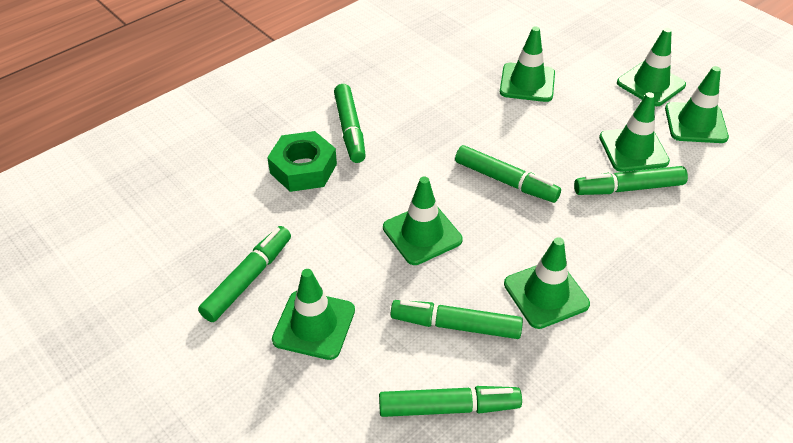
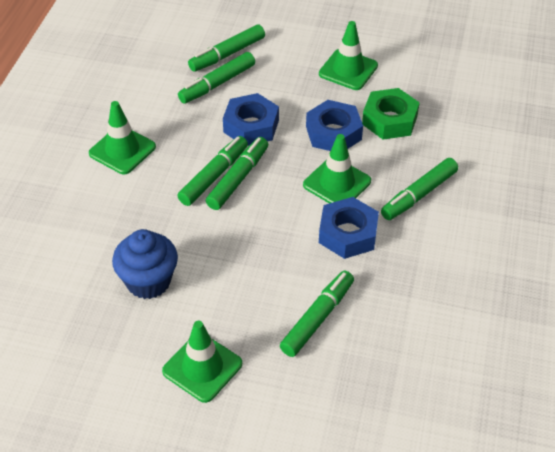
blue cupcake: none = 0 -> [112,229,178,299] = 1
blue nut: none = 0 -> [223,93,279,146] [306,100,363,151] [319,197,379,259] = 3
green traffic cone: [272,269,355,360] [383,177,463,265] [500,26,555,102] [504,237,590,329] [599,92,670,172] [617,28,686,106] [665,66,729,143] = 7 -> [89,101,156,174] [162,321,242,403] [303,134,371,203] [319,21,378,90] = 4

